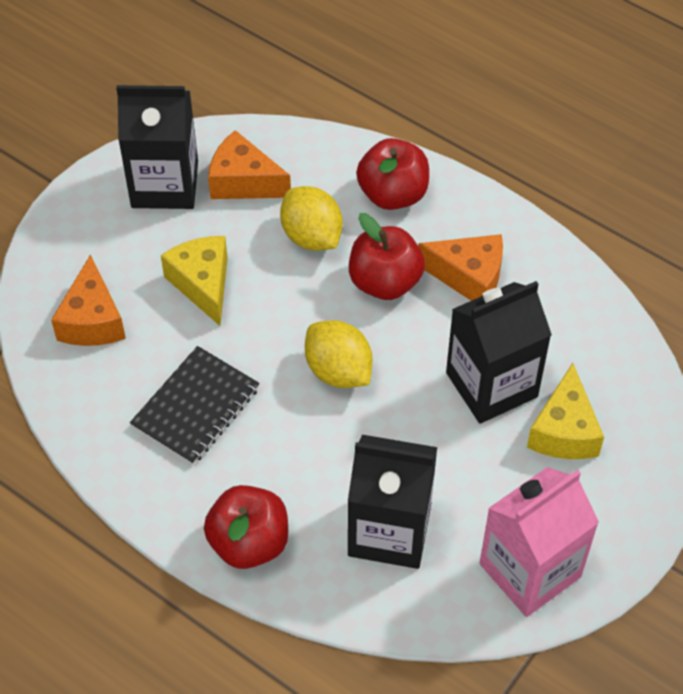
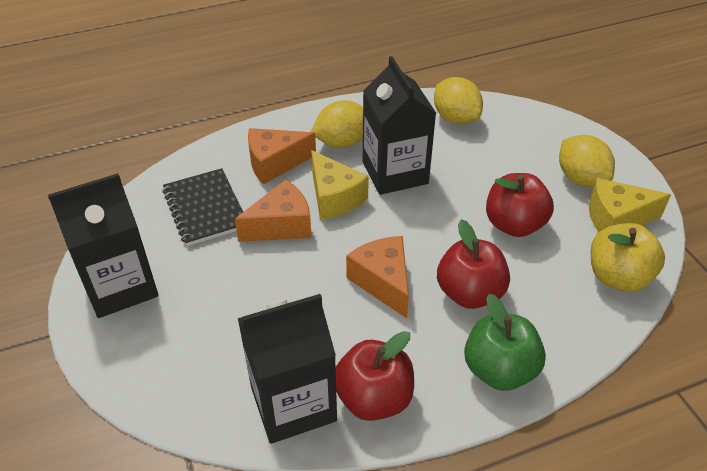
green apple: none = 0 -> [464,294,546,391] = 1
pink carton: [479,467,599,617] = 1 -> none = 0
yellow apple: none = 0 -> [591,223,665,292] = 1
yellow lemon: [280,186,343,251] [305,320,372,388] = 2 -> [311,100,363,148] [434,77,483,124] [559,135,615,187] = 3

